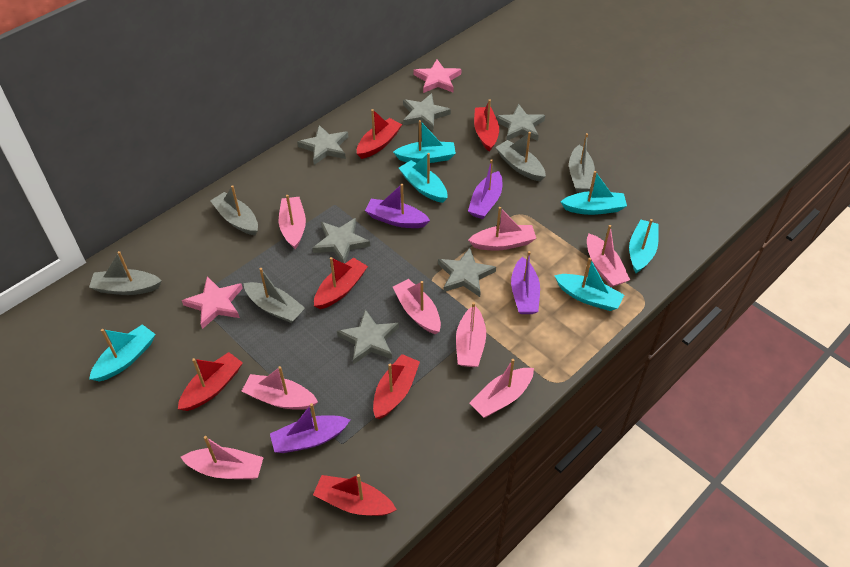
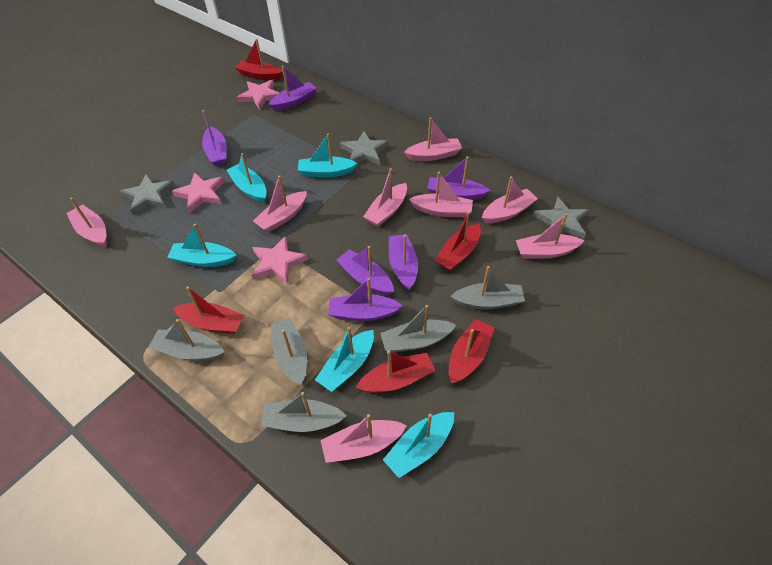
grey star: [297,125,348,165] [313,218,370,264] [337,309,399,365] [403,93,451,131] [438,248,496,297] [496,104,545,141] = 6 -> [120,174,175,215] [340,131,388,165] [533,197,589,239] = 3
pink star: [182,276,243,329] [414,59,462,93] = 2 -> [172,172,225,213] [237,79,279,110] [251,236,308,285] = 3
purple boat: [270,403,350,453] [365,184,430,228] [468,159,502,219] [511,251,540,314] = 4 -> [202,110,227,166] [268,66,316,111] [328,278,403,321] [336,246,394,296] [389,234,418,291] [427,156,491,200] = 6
red boat: [178,352,243,411] [313,474,397,516] [314,257,368,309] [357,109,402,159] [373,354,420,419] [474,99,499,152] = 6 -> [173,287,244,334] [235,39,283,80] [356,350,435,393] [434,211,481,271] [449,319,495,384] = 5
turquoise boat: [89,324,156,382] [393,120,456,163] [399,153,447,203] [554,258,624,311] [560,171,627,215] [629,219,659,273] = 6 -> [167,224,236,267] [226,153,267,203] [298,133,358,177] [315,327,374,392] [383,412,454,478] = 5

